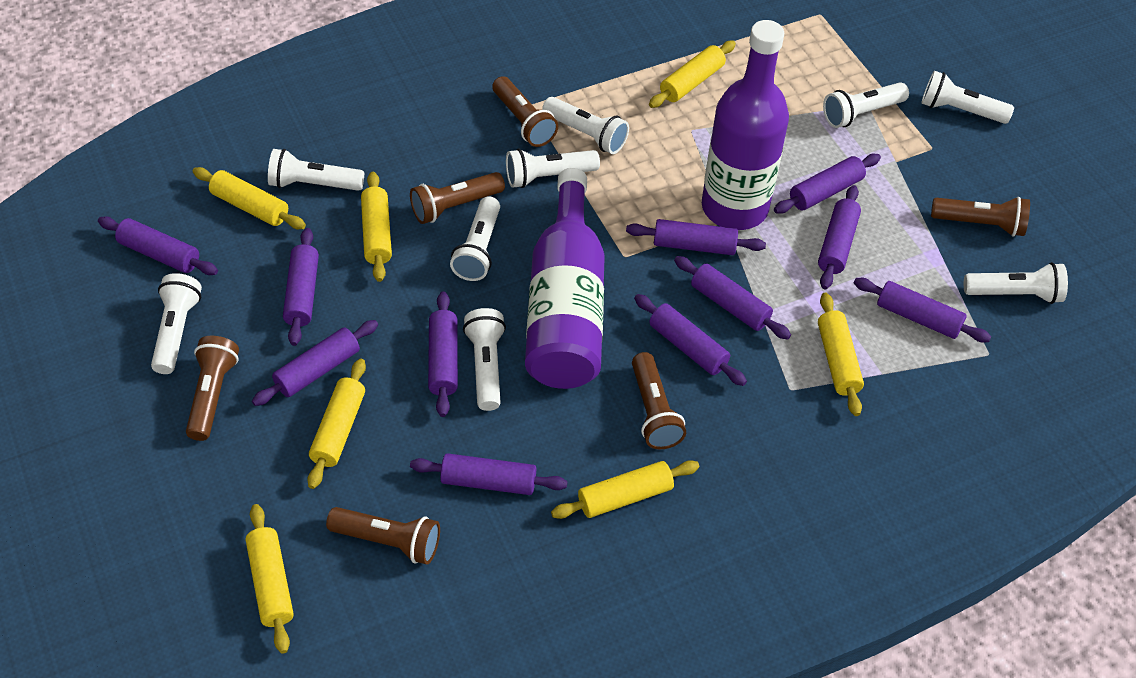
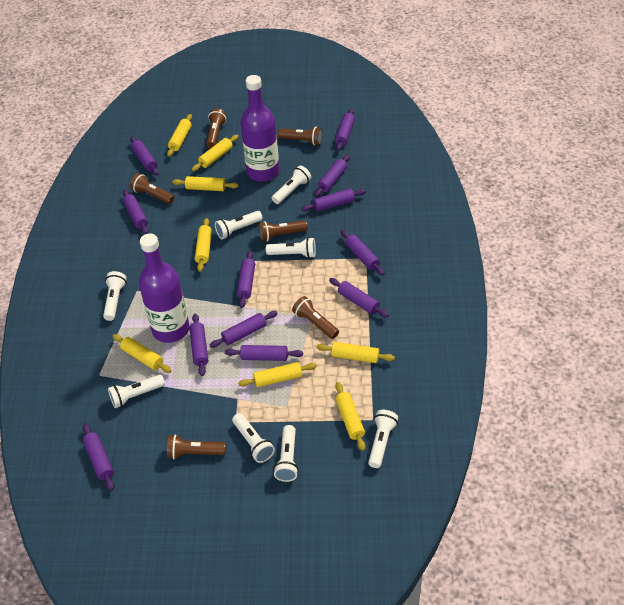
purple rolling pin: [98,216,218,275] [252,320,378,406] [283,228,319,346] [410,453,568,495] [428,291,458,417] [626,219,766,255] [634,294,747,386] [674,256,791,340] [774,154,881,214] [818,185,861,289] [854,278,991,342] = 11 -> [83,423,114,491] [123,190,149,234] [130,137,159,175] [189,313,208,376] [209,311,278,348] [225,345,303,361] [237,251,255,308] [301,189,366,212] [315,154,350,197] [329,278,389,318] [335,108,355,151] [341,230,385,276] = 12
white flashlight: [151,273,202,374] [268,149,364,191] [450,196,500,281] [463,308,506,411] [506,149,600,188] [542,97,629,154] [823,82,909,128] [921,71,1014,124] [964,262,1068,304] = 9 -> [103,271,127,321] [108,375,165,408] [215,211,263,239] [232,413,275,463] [266,237,316,258] [272,166,311,204] [273,425,299,482] [368,410,398,468] = 8
yellow rolling pin: [193,167,306,229] [246,504,294,654] [307,358,366,489] [361,172,392,282] [551,460,699,519] [649,40,736,108] [818,292,864,416] = 7 -> [112,334,171,373] [167,114,192,157] [172,176,239,191] [192,135,239,171] [195,218,212,272] [238,362,317,387] [316,342,395,363] [335,382,365,451] = 8

